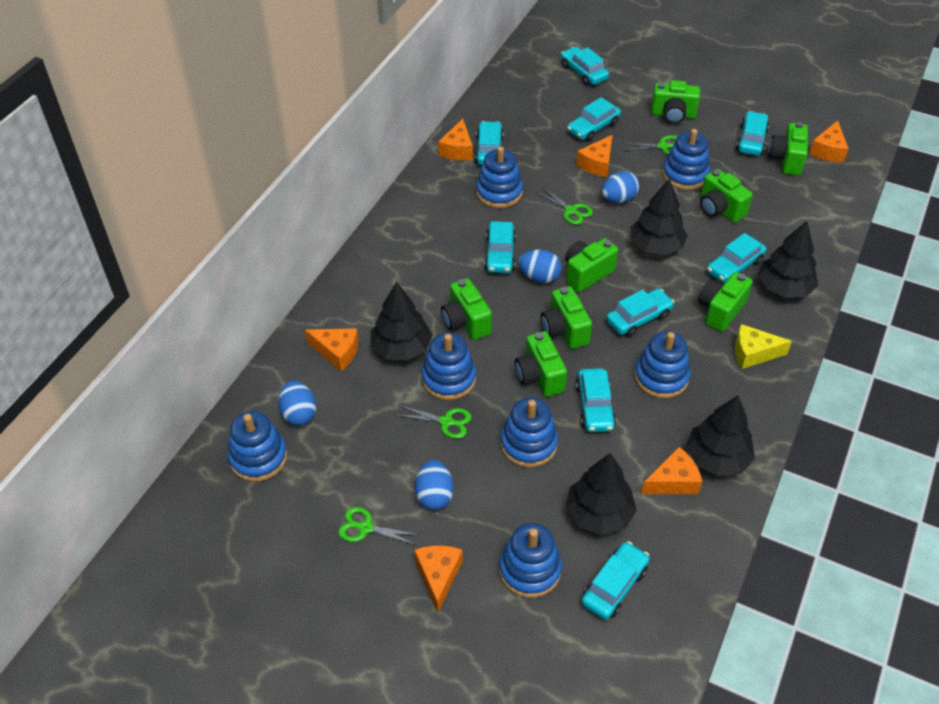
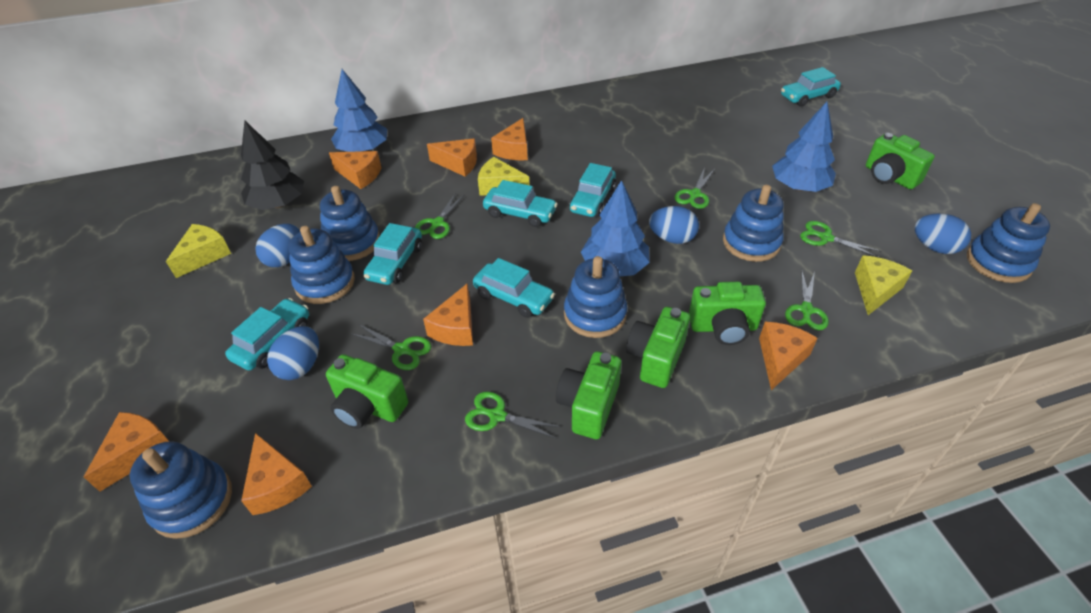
black tree: [371,282,432,361] [566,453,637,535] [631,179,688,255] [686,395,755,476] [758,221,818,298] = 5 -> [241,120,304,210] = 1
blue stacking toy: [228,411,287,482] [422,333,476,400] [476,146,523,208] [499,523,562,598] [500,398,558,467] [634,331,690,398] [662,129,710,190] = 7 -> [130,441,232,539] [288,226,355,304] [320,186,380,261] [564,256,627,338] [723,185,784,262] [967,203,1050,283] = 6
blue tree: none = 0 -> [331,69,387,152] [581,180,650,276] [772,102,836,192] = 3
green camera: [441,278,492,340] [515,331,567,397] [541,286,592,349] [565,238,618,292] [651,80,700,124] [698,272,752,332] [700,169,753,223] [768,122,808,175] = 8 -> [326,354,408,429] [556,351,622,439] [626,307,690,388] [689,282,766,345] [866,133,935,189] = 5
green scissors: [338,507,420,545] [397,405,472,439] [536,187,593,225] [622,135,677,154] = 4 -> [350,324,431,370] [415,194,465,239] [465,391,561,439] [675,168,715,209] [785,271,829,330] [800,221,881,258] = 6
orange cheese: [305,328,359,371] [414,545,463,612] [438,119,473,160] [576,135,612,177] [641,447,702,494] [809,121,849,163] = 6 -> [84,412,170,492] [241,433,312,515] [329,151,382,189] [423,283,473,346] [427,139,477,177] [491,118,528,160] [759,322,818,390] = 7
turquoise car: [475,121,504,165] [484,221,516,273] [561,47,609,86] [567,97,621,141] [576,368,616,432] [581,541,650,620] [606,288,674,337] [707,233,766,283] [736,111,769,156] = 9 -> [225,298,309,371] [363,223,422,285] [473,258,555,318] [483,180,557,227] [570,163,616,217] [781,67,841,107] = 6
yellow cheese: [735,324,792,369] = 1 -> [166,224,231,278] [478,157,529,196] [855,255,912,315] = 3

